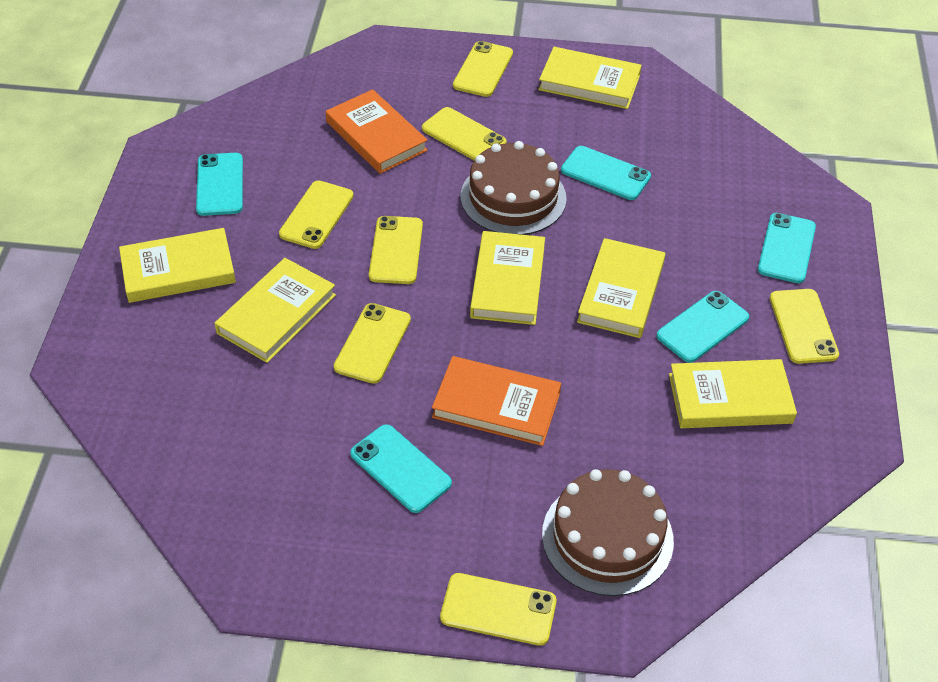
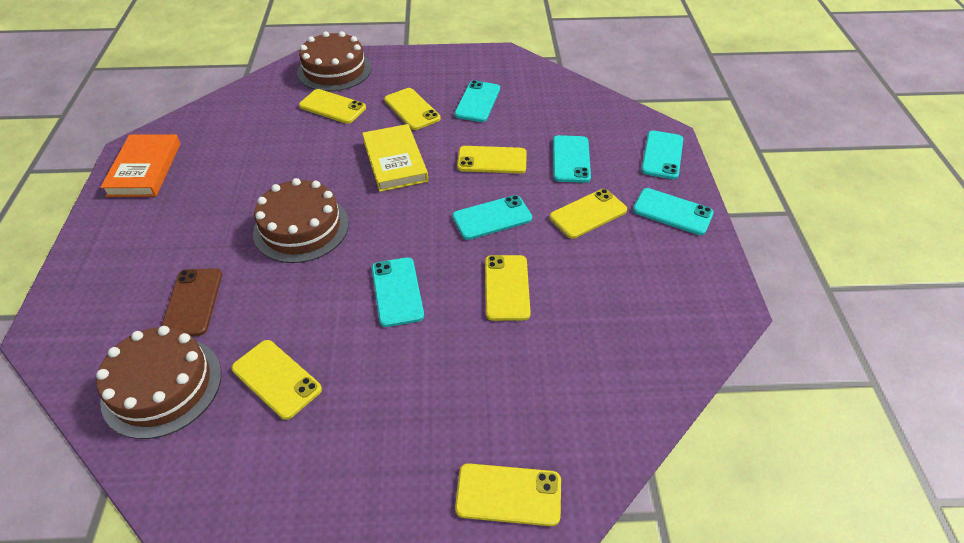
brown cake: [461,141,567,235] [542,469,674,596] = 2 -> [96,326,221,439] [253,178,349,263] [297,31,371,91] = 3
brown phone: none = 0 -> [161,268,222,336] = 1
orange book: [326,89,428,174] [432,356,561,446] = 2 -> [100,134,181,197] = 1
turquoise phone: [196,153,243,216] [350,424,452,513] [561,146,651,200] [656,291,749,363] [758,213,816,283] = 5 -> [372,257,424,327] [452,195,532,240] [454,80,500,122] [553,135,591,183] [633,188,714,235] [641,131,683,179] = 6
yellow book: [119,228,236,303] [214,258,336,363] [470,231,545,325] [538,47,642,109] [577,238,665,338] [669,359,797,428] = 6 -> [362,124,428,192] = 1

